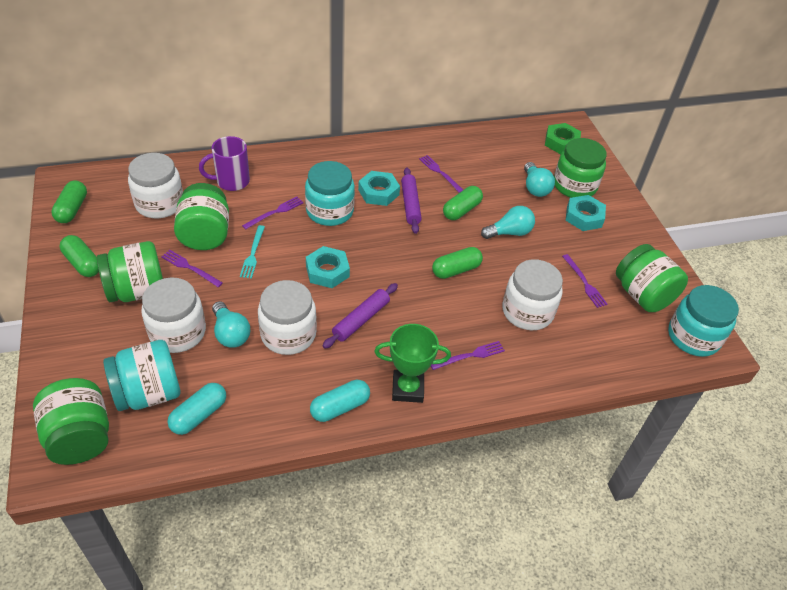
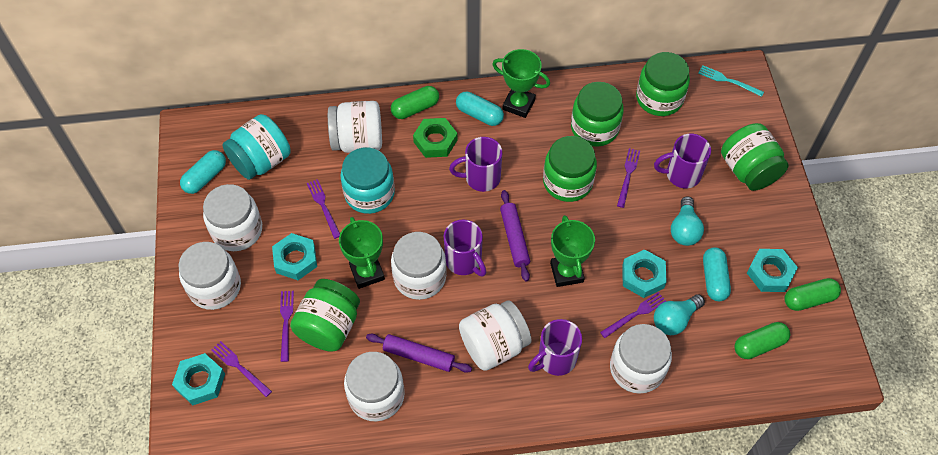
green capsule: [51,180,87,223] [60,235,99,277] [432,247,483,279] [443,186,483,220] = 4 -> [391,86,439,119] [734,322,790,359] [784,278,841,311] = 3
green trophy: [374,324,451,403] = 1 -> [339,217,385,289] [492,49,550,118] [550,215,595,287] = 3
purple mug: [199,136,250,191] = 1 -> [444,219,486,277] [449,137,502,192] [528,319,582,376] [654,134,711,188] = 4
turquoise capsule: [168,383,226,435] [310,380,370,422] = 2 -> [180,150,226,194] [456,92,504,126] [703,247,731,301] = 3
turquoise jar: [103,340,180,411] [305,161,355,226] [668,285,739,357] = 3 -> [222,114,291,180] [340,147,395,214] = 2
turquoise light bulb: [212,301,250,348] [481,206,535,239] [524,162,555,197] = 3 -> [654,294,705,335] [671,196,704,246] = 2
turquoise nut: [306,246,350,288] [358,171,400,206] [565,195,606,231] = 3 -> [172,353,225,405] [272,233,317,280] [622,249,667,298] [747,249,798,292] = 4
white jar: [128,153,183,218] [141,277,206,353] [258,280,317,355] [503,259,563,330] = 4 -> [179,242,241,310] [203,184,262,251] [328,101,382,153] [344,352,405,421] [391,232,447,300] [459,301,531,371] [610,324,672,394] = 7

